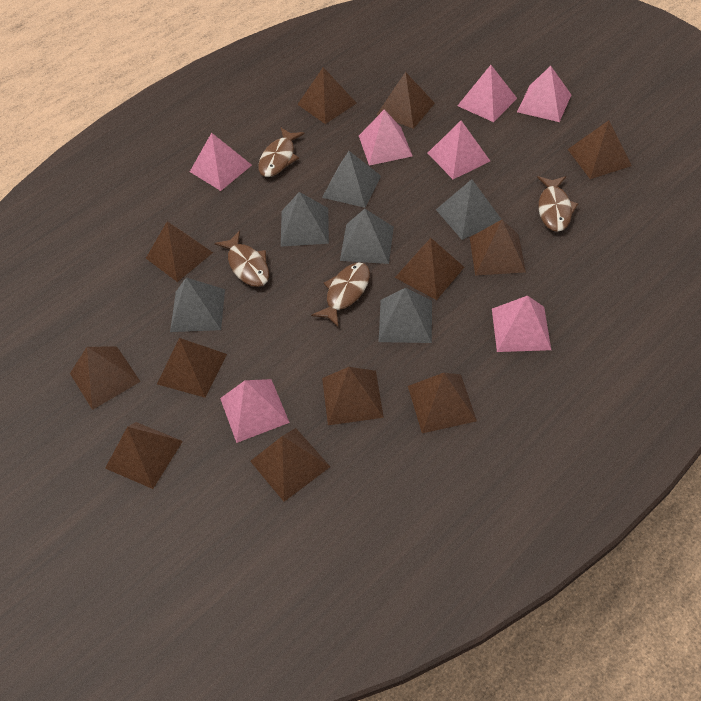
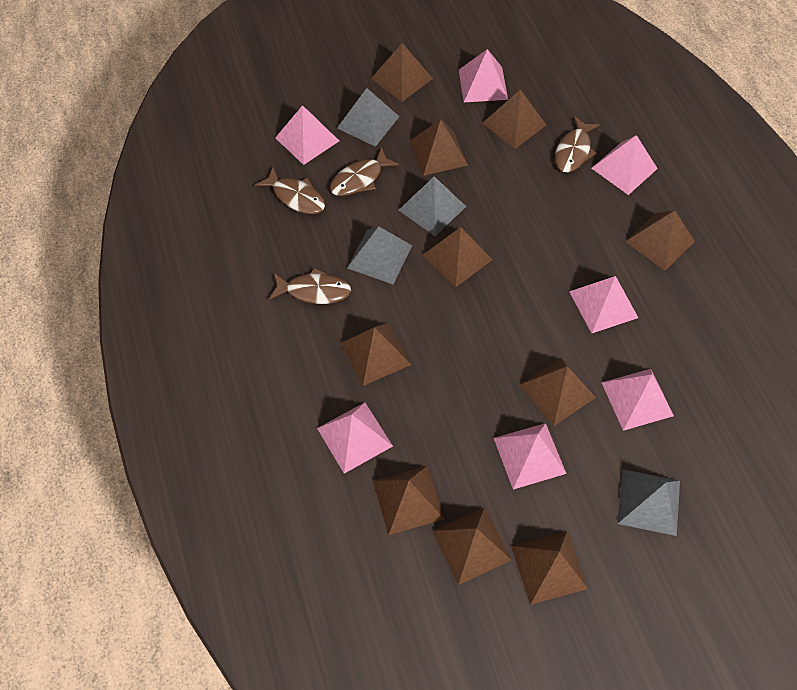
brown pyramid: [70,347,141,410] [105,422,183,489] [146,221,213,282] [157,338,227,398] [250,428,330,502] [297,67,357,124] [322,367,384,425] [376,72,435,129] [395,238,464,300] [408,373,477,433] [470,220,526,276] [568,120,632,179] = 12 -> [341,323,411,386] [371,43,433,102] [373,466,445,535] [410,119,468,176] [423,227,493,287] [432,507,512,585] [482,90,546,149] [511,531,588,605] [520,358,596,426] [625,210,695,271] = 10
grey pyramid: [170,278,225,332] [281,192,329,247] [322,151,381,208] [340,209,394,264] [379,288,432,343] [436,179,502,240] = 6 -> [337,88,399,147] [347,226,412,284] [399,176,466,236] [617,469,680,536] = 4

